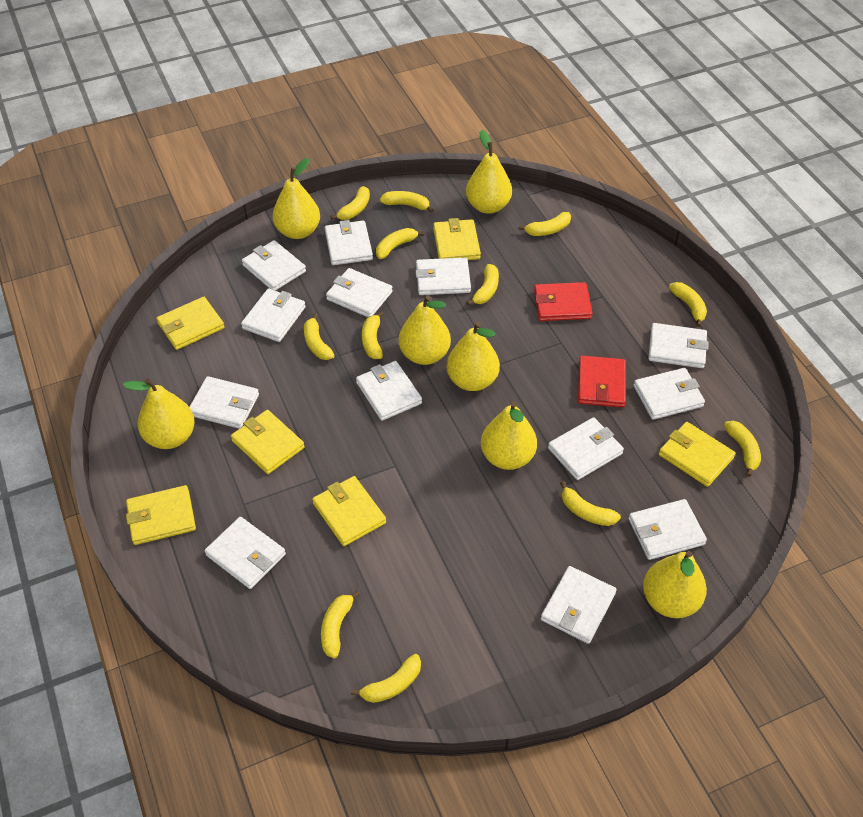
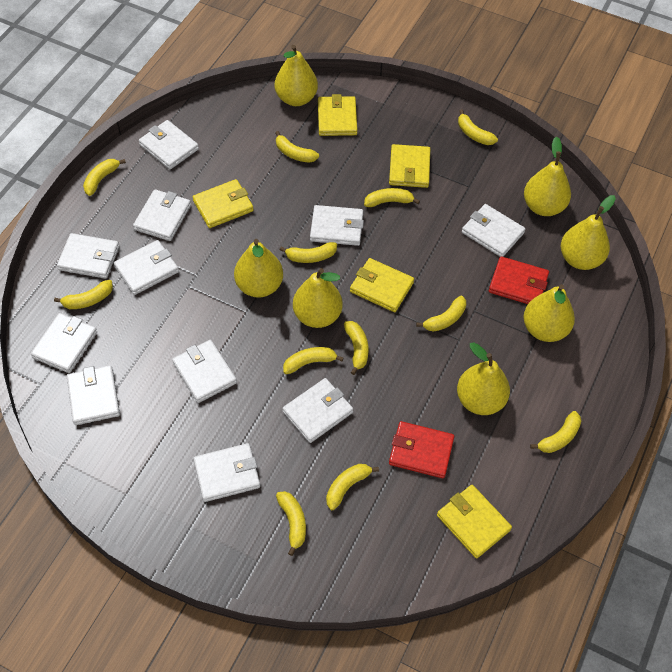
white wallet: [189,376,259,429] [205,517,286,589] [241,289,306,342] [242,240,306,291] [325,220,373,265] [326,268,393,317] [356,361,422,421] [415,257,471,295] [541,566,617,644] [548,417,624,480] [629,499,707,560] [634,368,705,420] [648,323,709,368] = 13 -> [31,313,97,373] [57,233,119,279] [67,365,120,425] [114,240,179,295] [133,189,191,241] [139,120,199,169] [172,340,237,403] [193,443,260,502] [282,378,353,443] [310,205,364,246] [462,204,525,257] = 11
yellow wallet: [126,485,196,545] [156,297,224,350] [231,410,305,474] [312,476,386,546] [433,218,481,260] [659,422,735,487] = 6 -> [193,179,254,228] [318,94,357,136] [350,258,414,312] [389,144,430,188] [437,485,512,559] = 5

